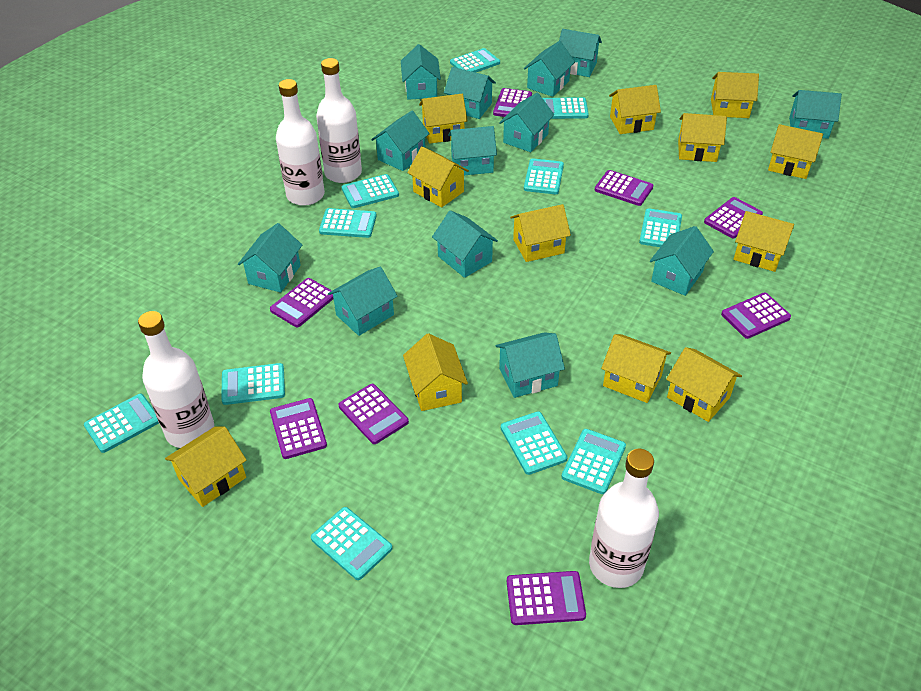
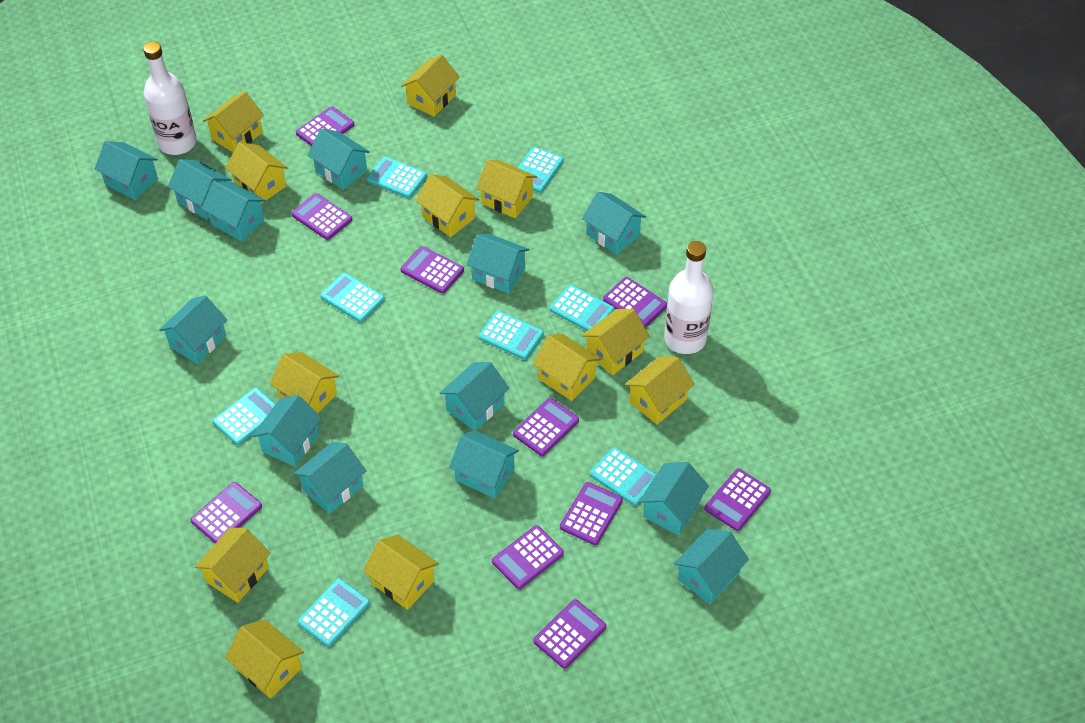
purple calculator: [270,278,334,327] [270,398,327,459] [339,384,409,444] [493,88,532,117] [507,571,586,625] [595,170,653,206] [704,197,763,239] [721,292,791,339] = 8 -> [191,482,262,544] [291,193,352,240] [296,106,354,146] [401,246,464,294] [492,525,564,589] [513,398,579,456] [533,599,606,669] [560,482,623,545] [603,277,667,328] [705,469,771,531] = 10
turquoise calculator: [84,394,159,453] [221,363,285,405] [311,507,392,580] [319,208,377,238] [342,174,399,208] [450,48,500,73] [501,411,567,475] [524,158,564,194] [543,97,589,119] [561,429,626,494] [639,208,682,247] = 11 -> [213,388,276,445] [297,578,370,647] [320,273,385,322] [366,157,427,198] [479,311,544,360] [518,147,564,193] [550,284,614,331] [590,447,656,506] = 8
white bottle: [138,311,214,448] [276,79,325,206] [316,58,362,183] [589,449,659,588] = 4 -> [143,42,197,155] [664,241,714,354] = 2

